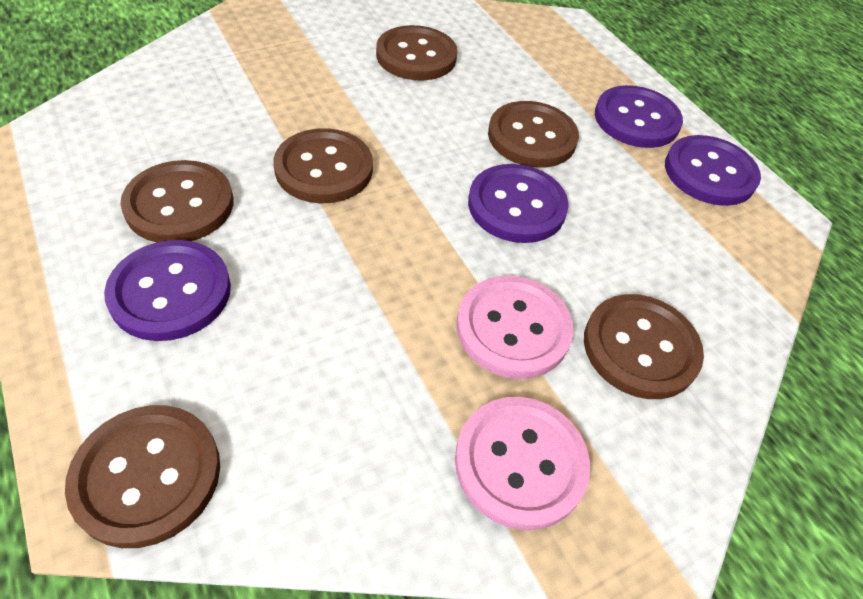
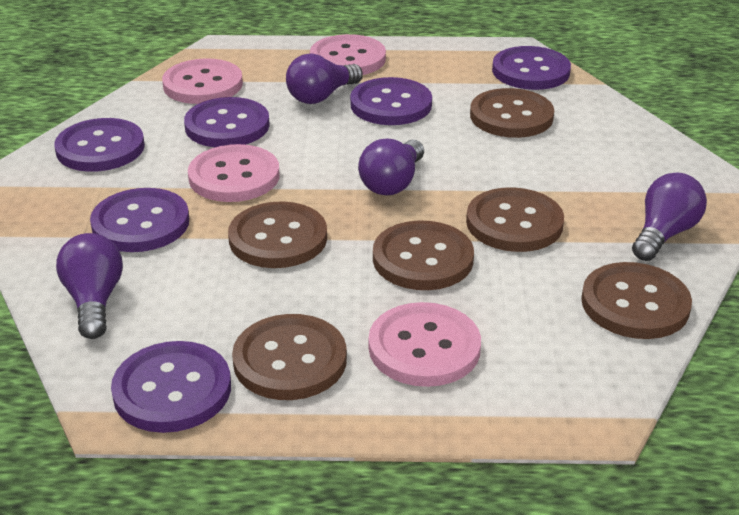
pink button: [455,397,590,530] [456,275,574,379] = 2 -> [162,58,243,104] [188,144,279,202] [310,34,386,75] [369,302,481,387] = 4
purple button: [104,240,231,341] [468,164,569,243] [595,85,683,148] [665,135,761,206] = 4 -> [54,118,145,172] [90,188,189,252] [111,341,231,433] [184,97,270,147] [350,77,432,125] [492,46,571,90] = 6
purple light bulb: none = 0 -> [56,233,123,339] [286,54,363,104] [358,139,424,195] [632,172,707,261] = 4

